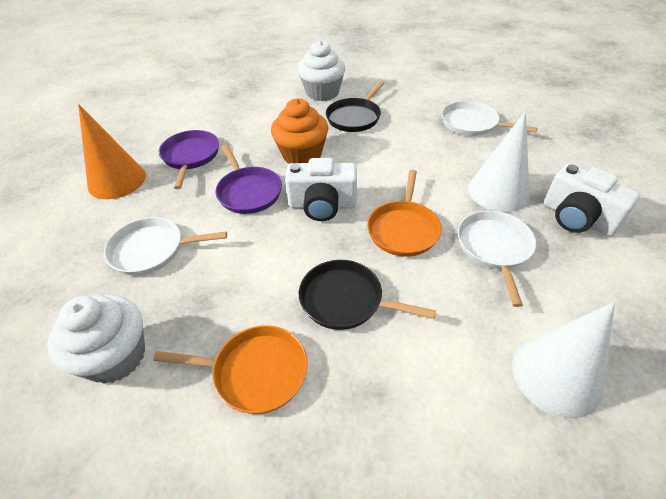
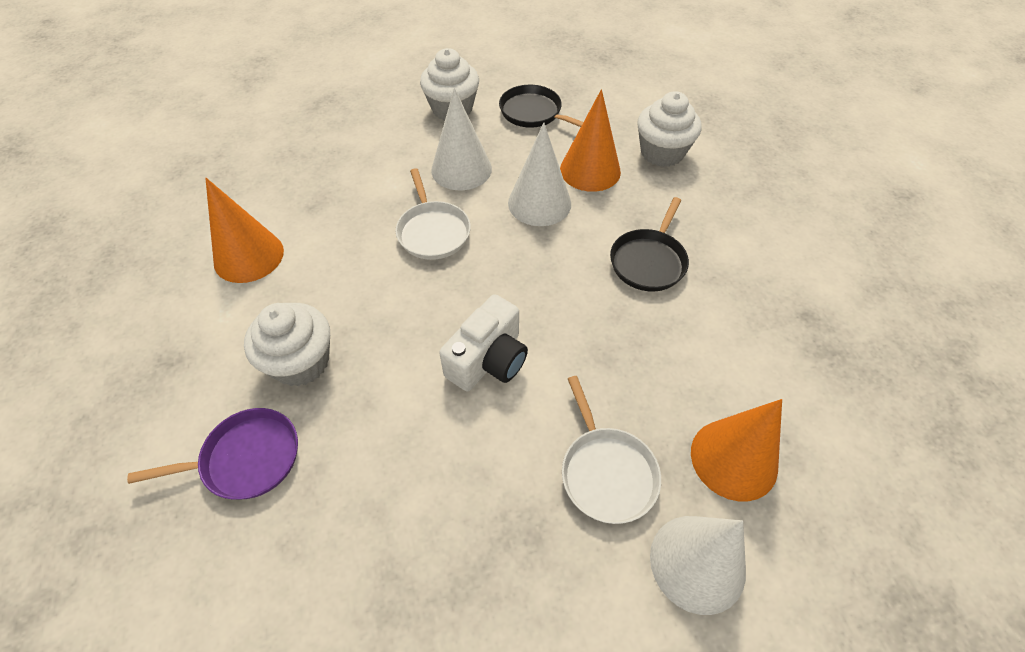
orange cone: [78,104,146,199] = 1 -> [205,178,284,283] [560,89,621,192] [691,399,782,501] = 3
orange cupcake: [271,98,328,163] = 1 -> none = 0
orange pan: [153,325,308,414] [367,170,441,257] = 2 -> none = 0
purple pan: [159,130,219,189] [215,144,282,214] = 2 -> [127,408,298,500] = 1
white camera: [285,158,357,221] [544,164,640,236] = 2 -> [439,294,528,391] = 1
white cone: [468,111,530,212] [512,302,615,418] = 2 -> [431,88,492,190] [508,122,571,226] [650,516,746,615] = 3
white cupcake: [47,295,145,384] [298,40,346,101] = 2 -> [244,303,330,386] [420,48,479,120] [637,91,702,167] = 3
white pan: [104,217,227,275] [442,101,538,136] [458,210,536,307] = 3 -> [396,168,471,260] [562,376,661,524] = 2

